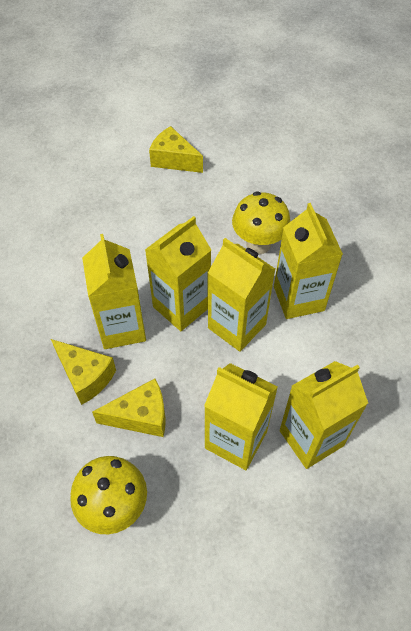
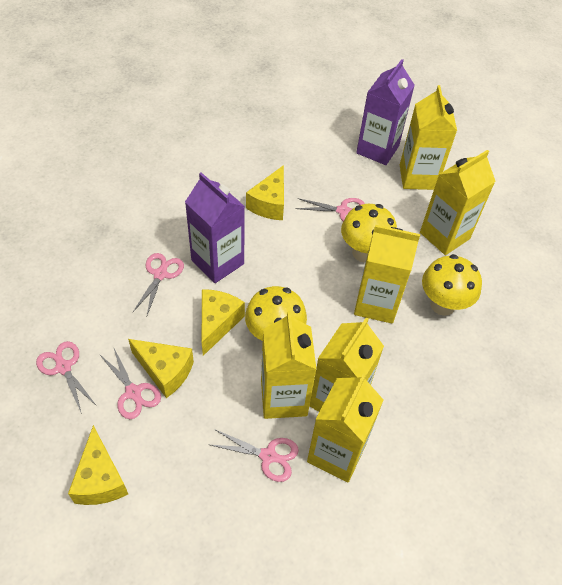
pink scissors: none = 0 -> [36,341,97,414] [99,347,161,419] [133,253,184,315] [211,429,299,482] [296,198,365,222] = 5
purple carton: none = 0 -> [185,172,245,283] [356,59,415,165] = 2
yellow cheese: [51,339,116,405] [92,379,166,437] [149,126,203,173] = 3 -> [68,425,128,505] [128,339,194,398] [202,289,245,356] [246,165,284,220] = 4
yellow mushroom: [70,456,147,534] [232,191,290,254] = 2 -> [245,286,307,341] [341,204,397,263] [422,254,482,316] = 3

